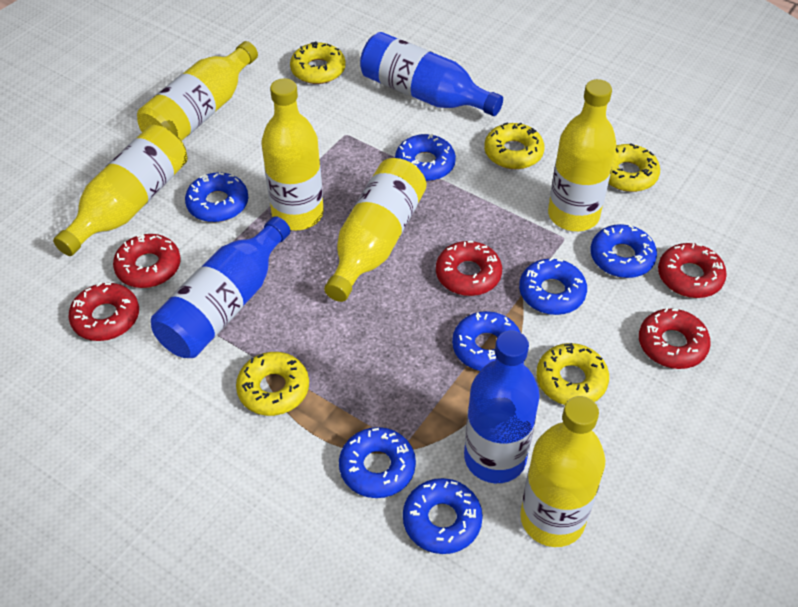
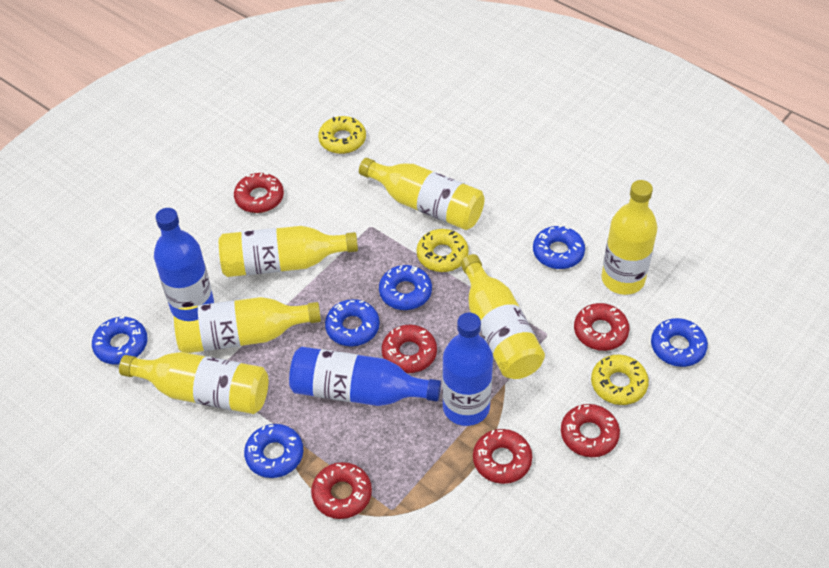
blue donut: [185,172,248,222] [339,427,416,498] [395,134,456,181] [403,478,483,554] [452,311,521,371] [519,257,587,315] [590,224,657,278] = 7 -> [92,317,148,364] [244,424,303,478] [325,299,380,347] [379,265,432,310] [533,225,585,269] [651,318,708,367] = 6
red donut: [68,282,139,341] [113,233,181,288] [436,241,502,296] [639,308,711,369] [658,243,727,298] = 5 -> [234,173,284,213] [311,462,372,519] [382,325,437,373] [473,429,532,484] [561,404,620,457] [574,303,629,351] = 6
yellow donut: [236,352,309,416] [290,41,346,84] [484,123,544,169] [536,343,609,405] [608,143,660,192] = 5 -> [318,116,366,154] [417,229,469,272] [591,355,649,405] = 3

